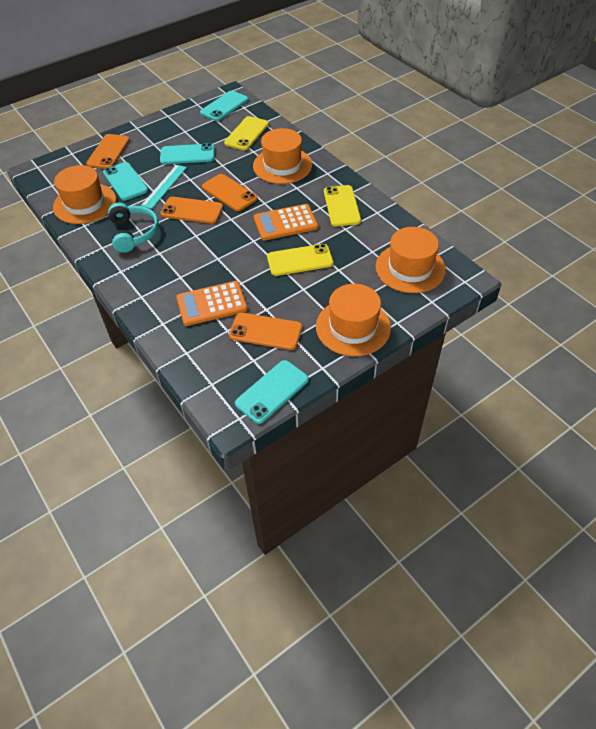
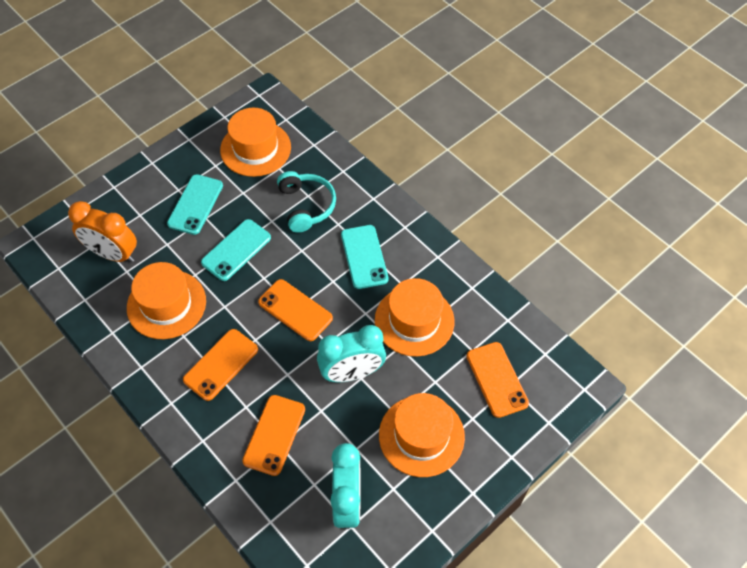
orange calculator: [176,281,248,326] [254,204,318,241] = 2 -> none = 0
orange clock: none = 0 -> [68,201,137,263] = 1
turquoise clock: none = 0 -> [317,325,386,382] [330,443,360,529] = 2
turquoise phone: [103,162,148,201] [160,143,214,164] [200,91,248,121] [235,360,309,424] = 4 -> [167,174,223,235] [201,219,271,281] [341,225,388,289] = 3
turquoise ruler: [141,165,187,209] = 1 -> none = 0
yellow phone: [224,116,269,150] [267,244,333,276] [324,185,361,226] = 3 -> none = 0

